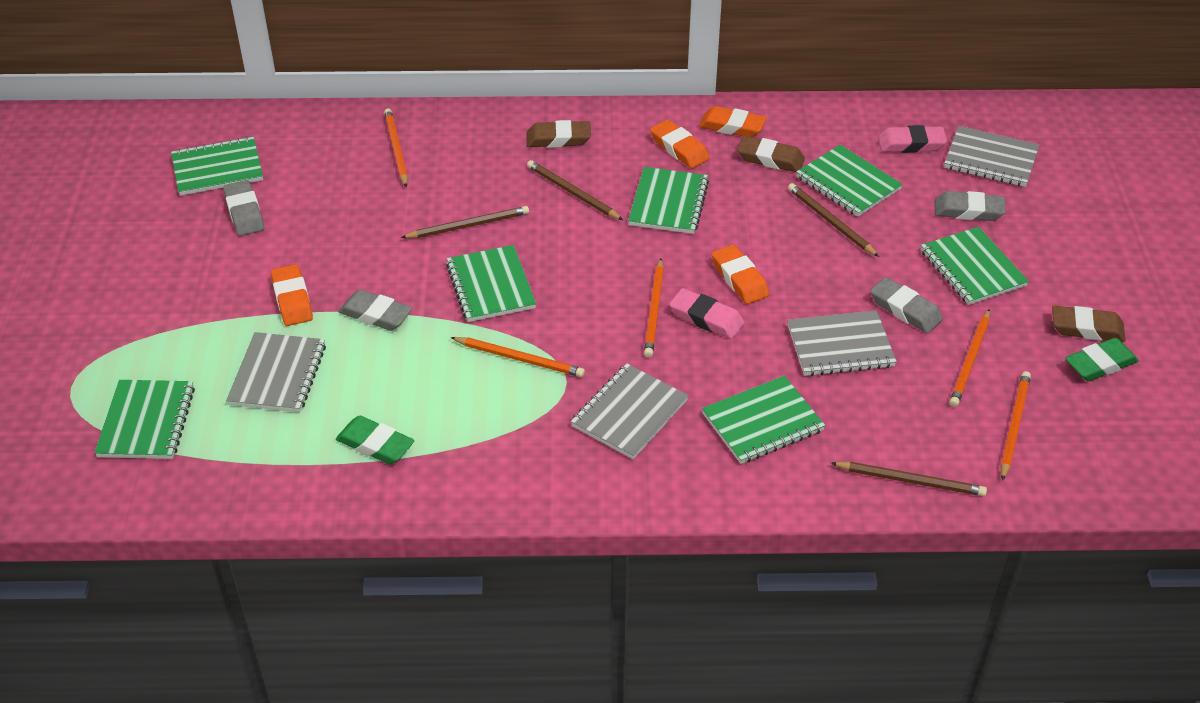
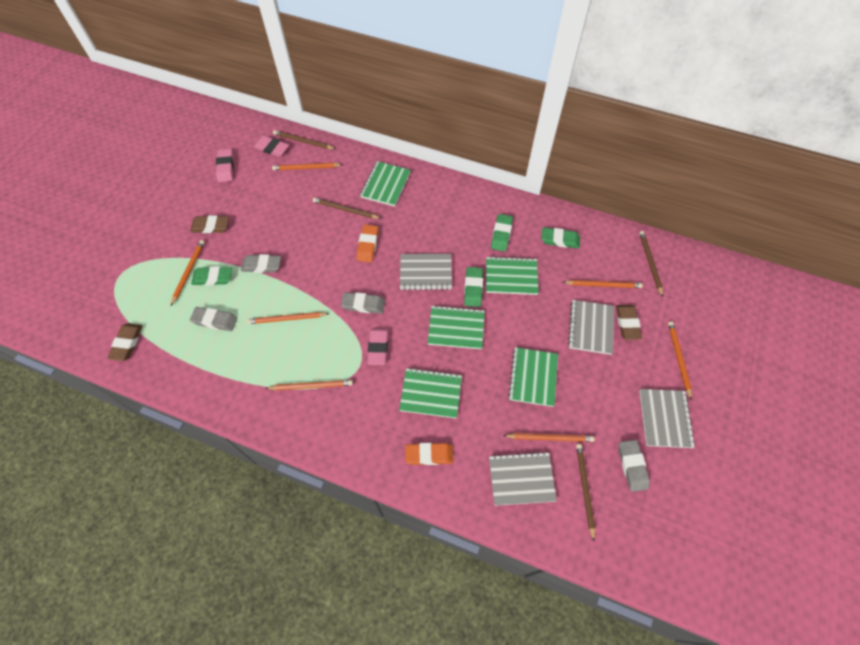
green eraser: [336,416,414,464] [1065,338,1139,381] = 2 -> [191,266,232,286] [464,267,483,307] [491,214,513,251] [541,227,580,249] = 4
green notebook: [94,380,195,459] [171,136,263,196] [446,245,536,322] [628,167,709,234] [702,376,825,464] [796,145,903,217] [921,227,1029,305] = 7 -> [360,161,411,207] [399,368,462,418] [428,305,485,349] [486,256,539,295] [508,347,558,407] = 5
orange eraser: [271,264,313,326] [650,119,710,169] [699,106,767,137] [712,244,769,304] = 4 -> [357,225,378,262] [405,443,453,465] = 2
orange pencil: [384,108,408,188] [450,337,585,377] [644,259,664,358] [950,309,990,407] [1001,371,1031,481] = 5 -> [171,240,204,306] [247,312,330,324] [266,380,353,390] [272,163,343,170] [503,433,595,442] [563,280,643,288] [668,321,692,400] = 7
pink eraser: [669,288,745,339] [878,125,947,153] = 2 -> [216,149,234,182] [254,136,289,157] [368,328,388,365] = 3

